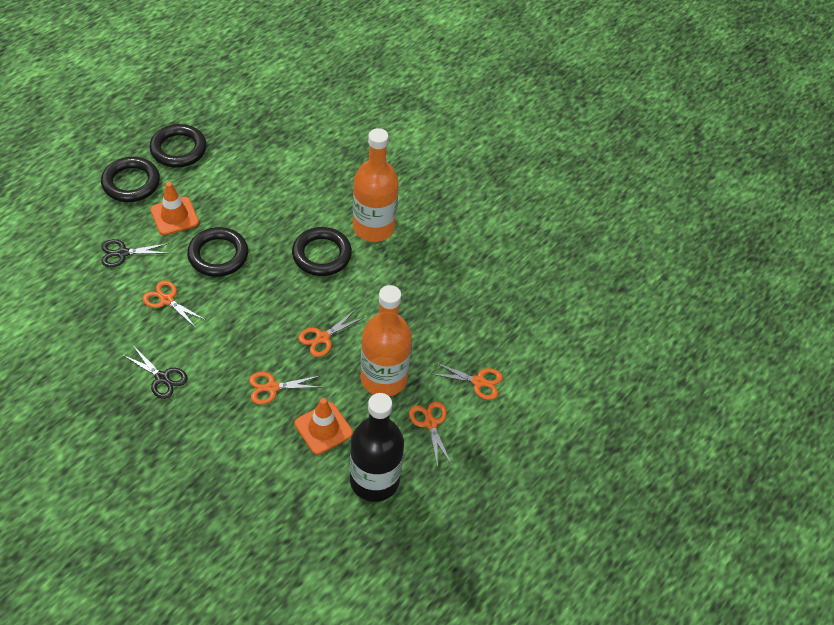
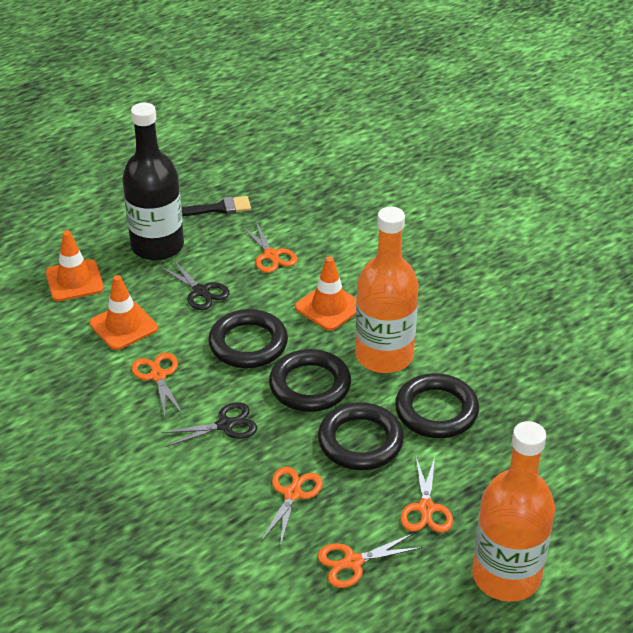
black brush: none = 0 -> [182,196,251,216] = 1
orange traffic cone: [150,182,199,235] [294,398,353,455] = 2 -> [45,231,104,301] [89,275,158,350] [295,256,356,331] = 3

